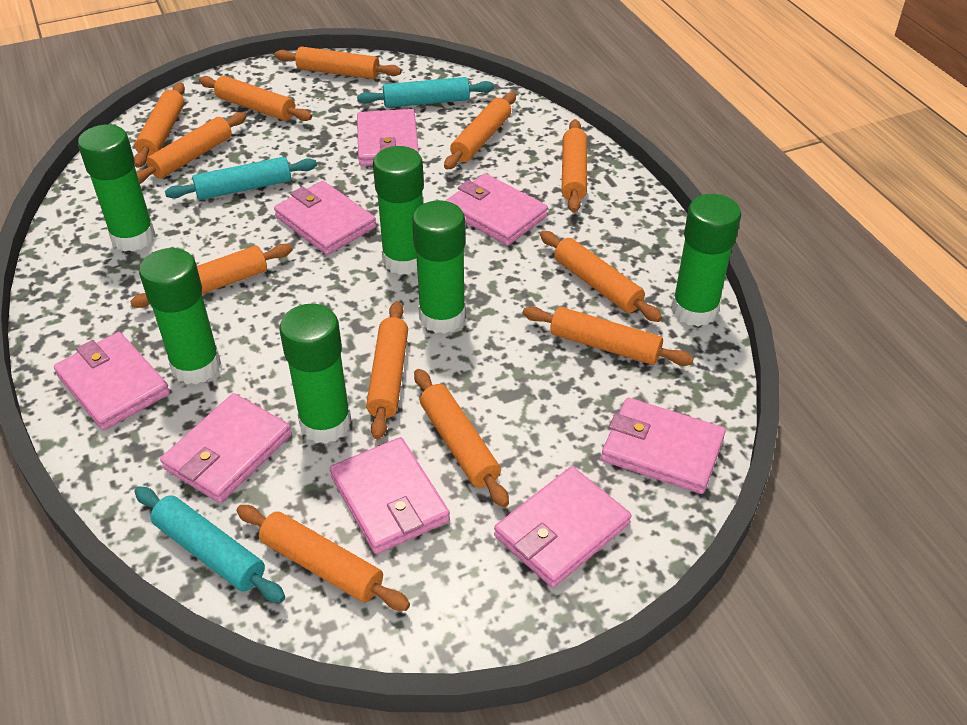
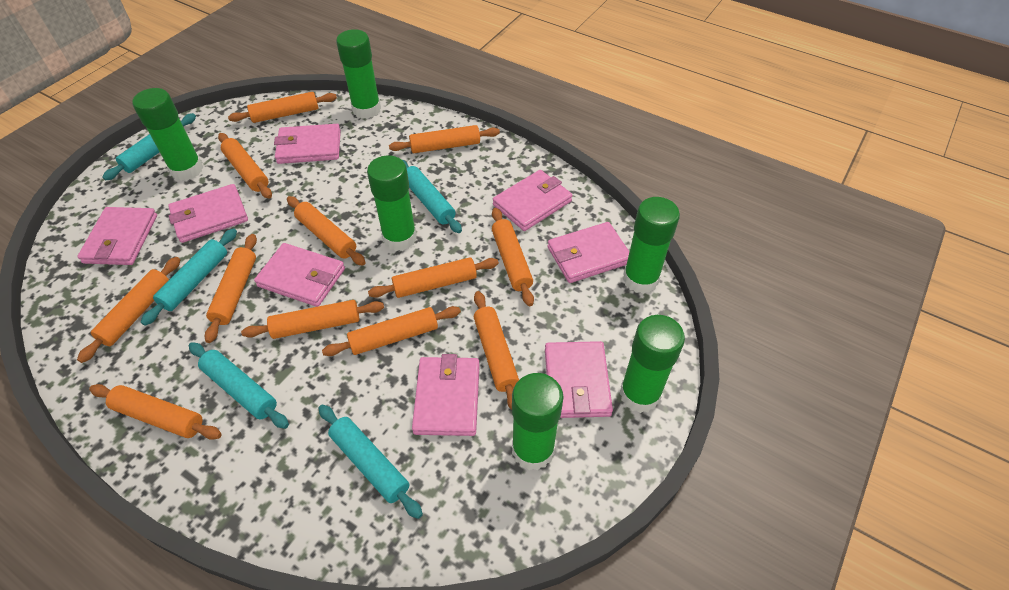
turquoise rolling pin: [134,486,285,603] [165,157,317,200] [357,77,494,108] = 3 -> [102,113,196,180] [141,228,237,326] [189,342,289,429] [318,404,423,519] [402,160,462,233] = 5

